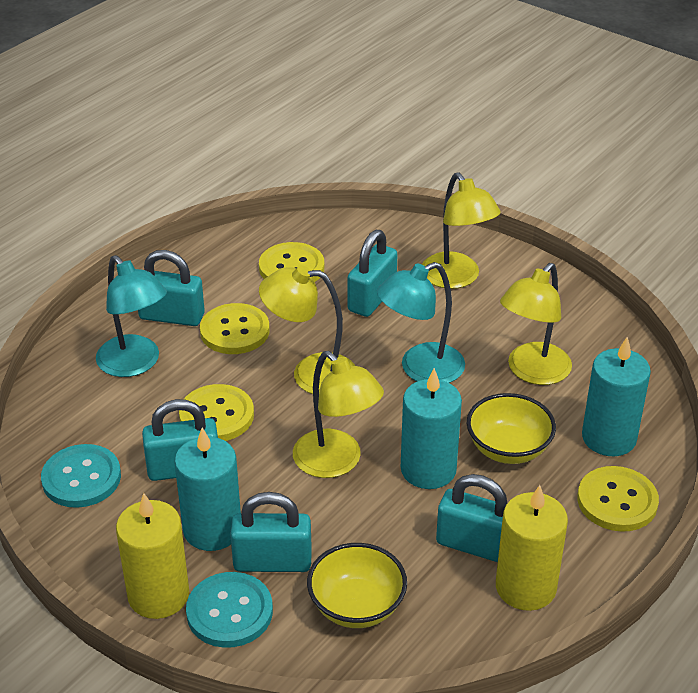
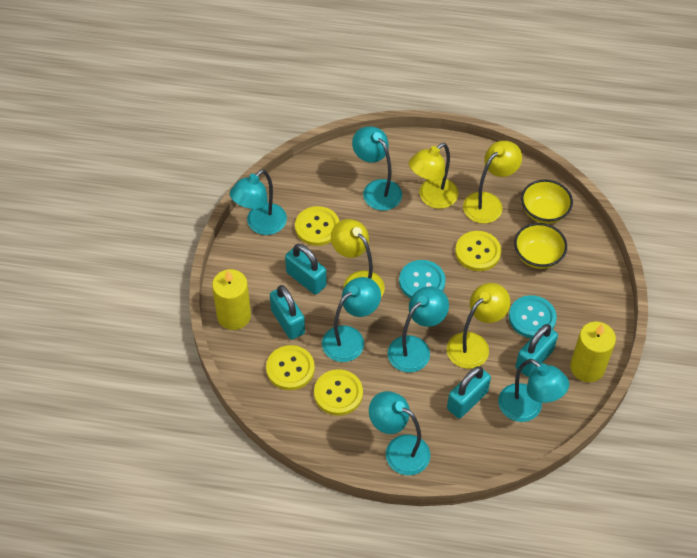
turquoise candle: [174,427,241,551] [401,368,462,489] [582,337,651,457] = 3 -> none = 0
turquoise lamp: [96,255,167,377] [377,262,465,383] = 2 -> [230,169,287,235] [322,277,381,362] [352,126,402,211] [369,391,431,475] [387,286,449,373] [498,359,569,422] = 6
turquoise padlock: [138,250,205,326] [142,399,218,481] [230,492,312,572] [347,230,397,317] [436,474,507,562] = 5 -> [270,285,305,340] [285,244,327,295] [447,366,491,418] [515,324,558,377] = 4

